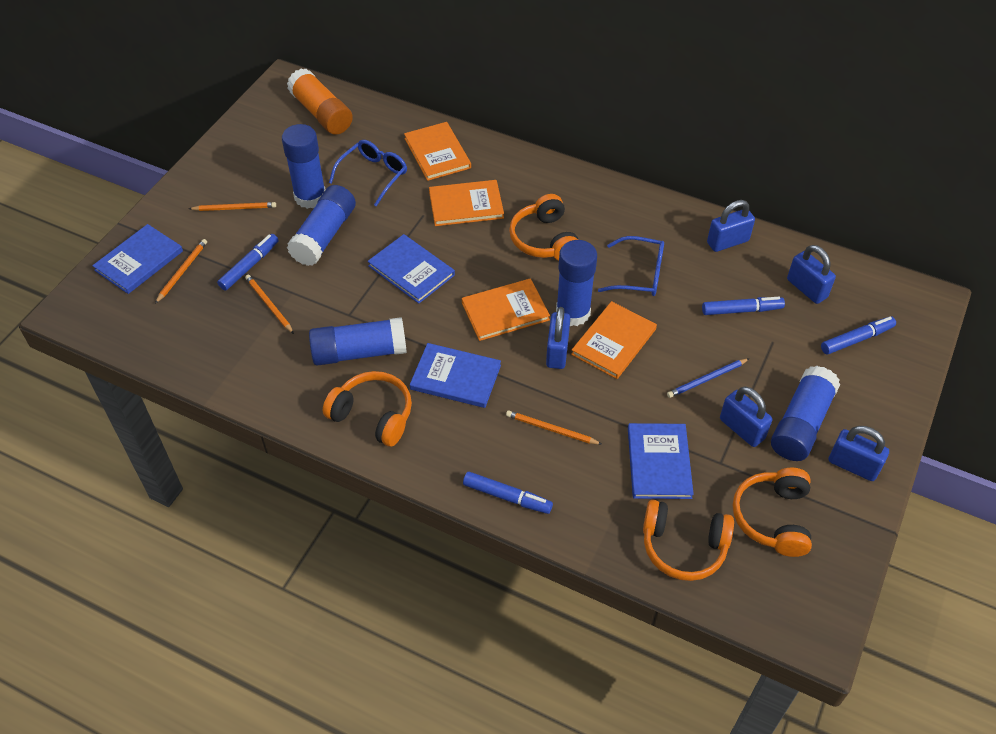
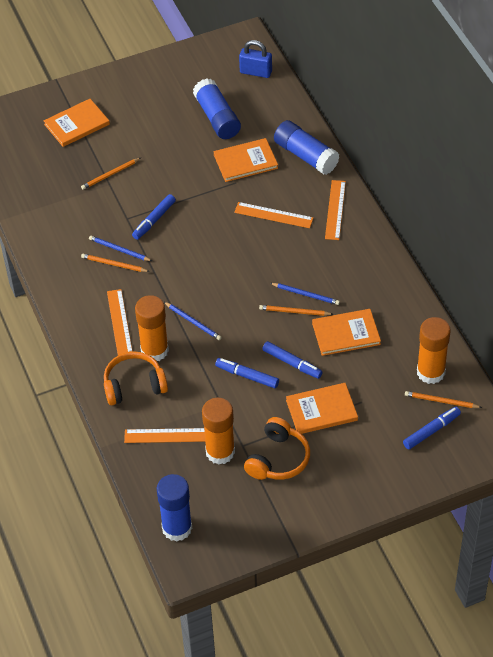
blue book: [92,224,183,294] [368,234,455,304] [410,343,501,408] [628,423,694,499] = 4 -> none = 0
blue glasses: [329,140,407,207] [598,236,664,296] = 2 -> none = 0
blue glue stick: [282,124,325,209] [287,185,356,266] [309,317,407,366] [556,240,597,326] [771,366,840,461] = 5 -> [157,474,192,542] [193,78,241,139] [274,120,339,175] = 3
blue padlock: [546,307,570,369] [707,200,755,252] [720,386,772,447] [787,245,836,304] [829,426,889,481] = 5 -> [239,40,272,78] = 1
blue pencil: [667,358,750,398] = 1 -> [89,236,152,261] [164,302,222,340] [270,283,340,305] = 3
orange glue stick: [287,69,353,135] = 1 -> [135,295,169,361] [202,398,235,464] [417,317,451,384] = 3
orange headphones: [323,371,412,447] [509,194,578,261] [643,500,734,581] [733,468,812,557] = 4 -> [104,351,168,405] [244,417,310,480] = 2
orange ruler: none = 0 -> [107,289,133,355] [124,428,205,443] [234,202,313,228] [325,180,346,240] = 4

